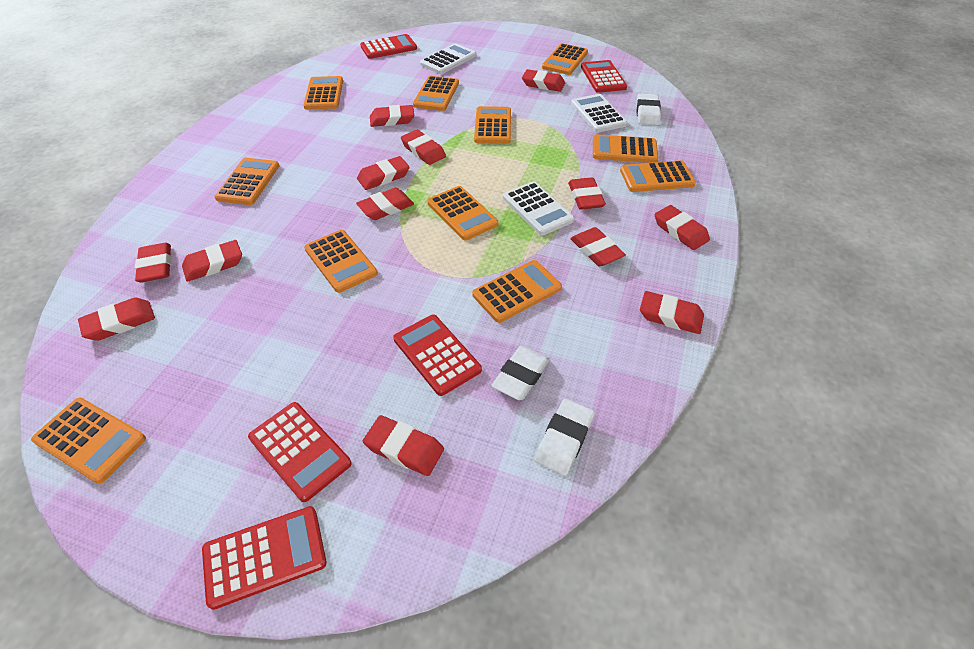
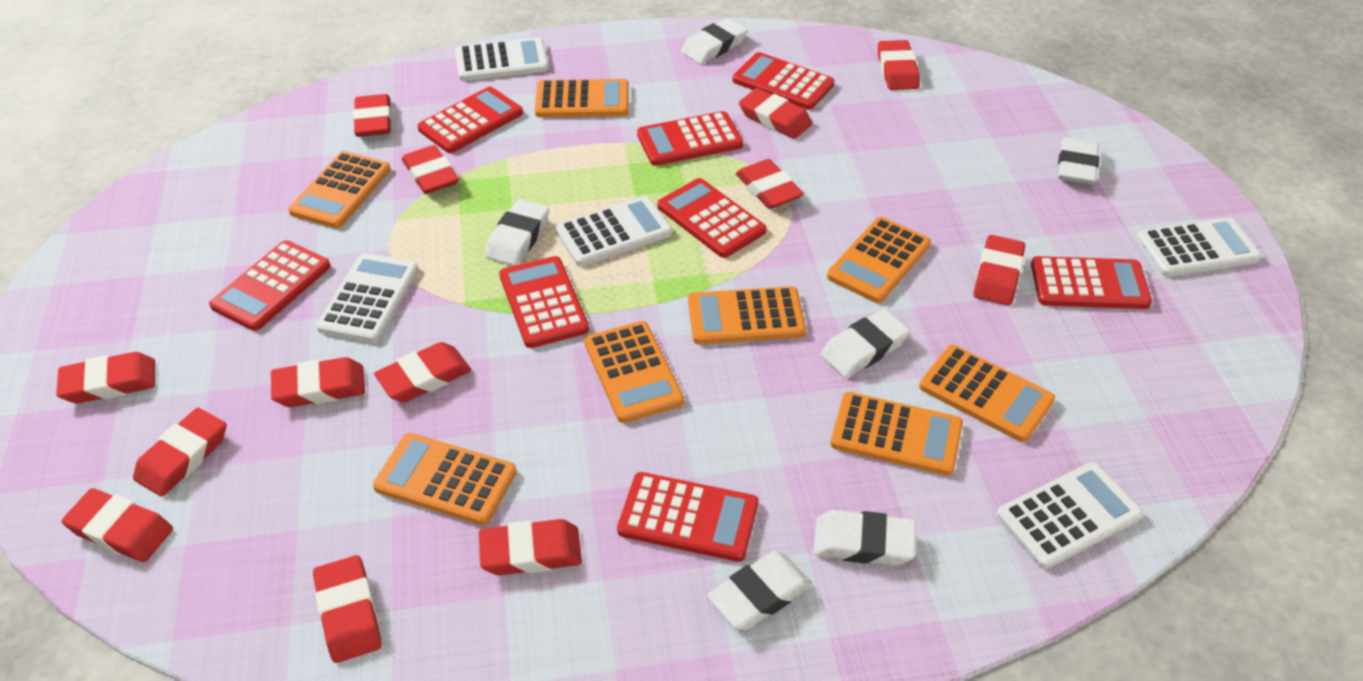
orange calculator: [31,398,146,484] [215,158,279,205] [303,76,343,110] [304,230,378,293] [413,76,459,111] [427,186,498,240] [472,260,562,323] [474,106,511,144] [542,43,588,75] [593,134,658,163] [620,160,696,192] = 11 -> [288,151,391,228] [373,433,517,525] [535,79,629,117] [584,321,684,423] [688,286,806,344] [827,217,931,303] [830,392,963,476] [919,345,1055,442] = 8
red calculator: [202,506,327,610] [248,402,352,502] [360,34,417,59] [393,315,482,396] [581,60,627,93] = 5 -> [209,240,331,331] [417,87,523,153] [499,256,589,348] [617,472,759,562] [637,111,743,166] [657,178,767,258] [732,52,835,110] [1031,256,1152,309] = 8
white calculator: [420,43,476,74] [503,182,574,235] [571,94,627,132] = 3 -> [317,253,419,343] [455,38,549,81] [555,196,672,266] [996,462,1143,569] [1136,217,1261,277] = 5
white eraser: [491,346,550,400] [534,399,595,476] [636,93,661,125] = 3 -> [485,199,549,266] [681,18,748,64] [707,551,812,630] [813,510,916,566] [820,309,910,378] [1058,137,1099,185] = 6

